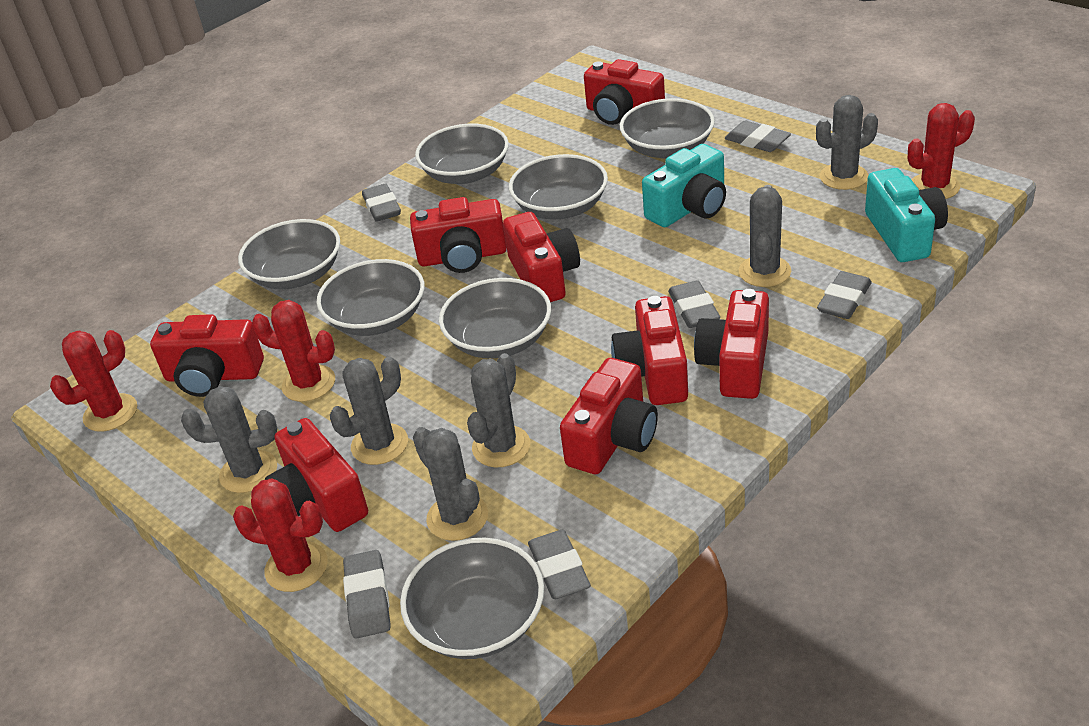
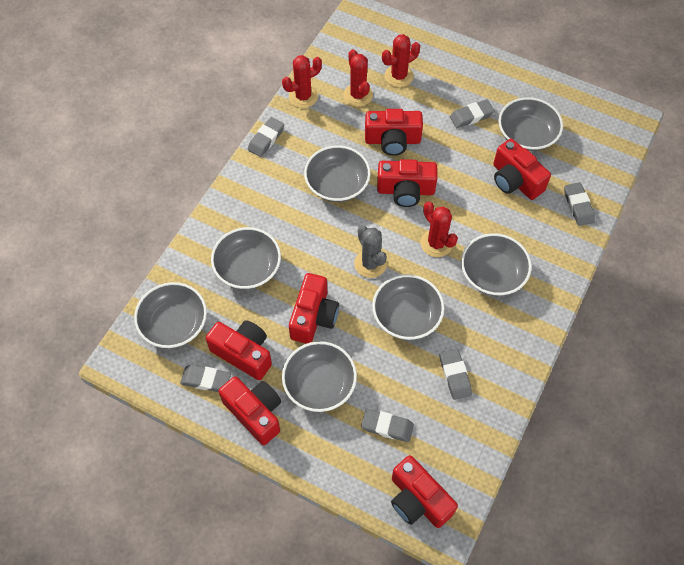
grey cactus: [181,386,277,493] [330,357,408,465] [413,427,488,541] [467,353,530,468] [739,185,791,287] [816,95,878,190] = 6 -> [354,226,387,278] = 1
red camera: [150,314,264,397] [265,418,368,532] [410,197,507,273] [503,212,580,302] [560,358,658,474] [584,59,665,125] [611,296,688,405] [694,289,769,399] = 8 -> [206,320,272,380] [219,376,281,445] [289,273,339,344] [365,109,423,156] [377,159,438,207] [391,455,458,528] [493,139,551,200] = 7
turquoise camera: [642,144,726,227] [865,168,948,262] = 2 -> none = 0

